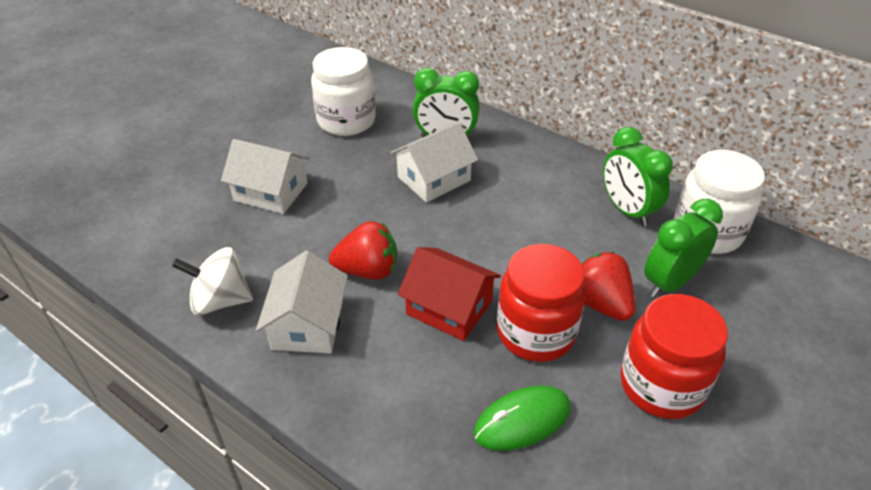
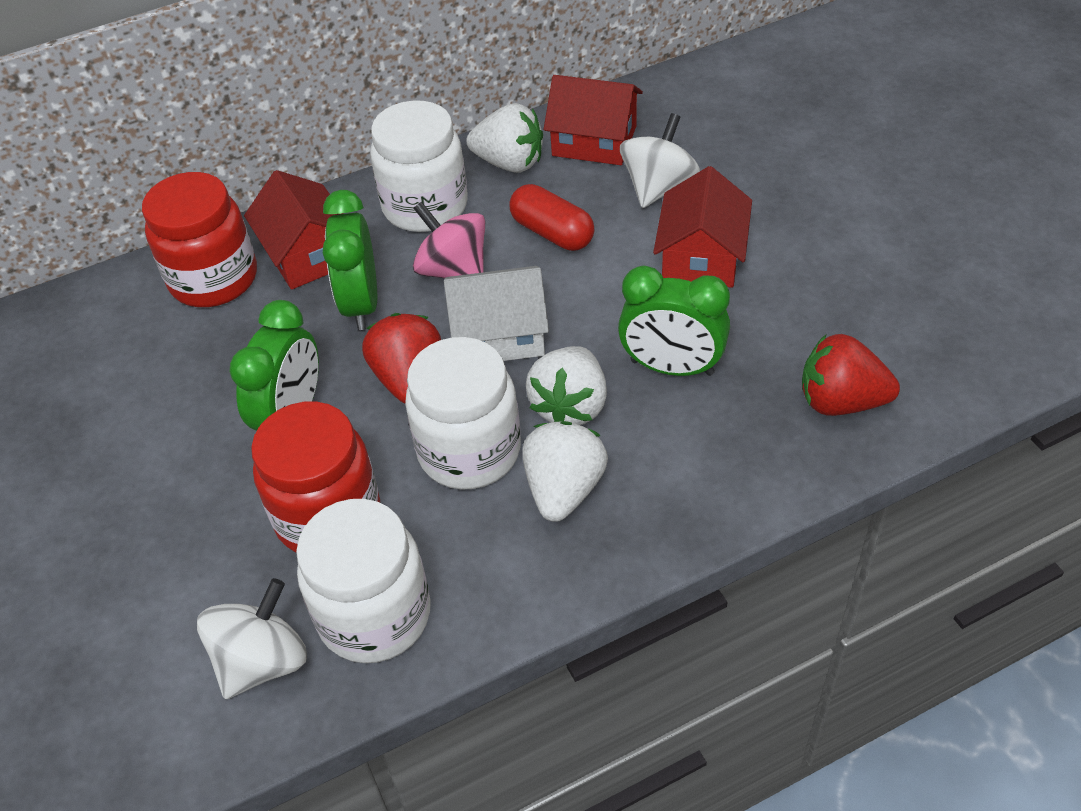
green mouse: [474,385,570,451] = 1 -> none = 0
pink spinning top: none = 0 -> [413,202,485,278] = 1
red capsule: none = 0 -> [509,184,595,251] = 1
red house: [398,247,501,341] = 1 -> [244,170,344,290] [544,75,643,165] [653,166,752,288] = 3
white house: [221,139,310,214] [256,251,348,354] [390,122,478,203] = 3 -> [444,266,549,361] = 1
white jar: [311,47,376,136] [674,150,765,254] = 2 -> [296,499,431,663] [370,100,468,232] [405,337,521,490] = 3
white spinning top: [172,247,253,315] = 1 -> [197,578,307,699] [620,113,700,208] = 2
white strawberry: none = 0 -> [467,103,543,173] [522,421,608,522] [526,346,607,425] = 3

